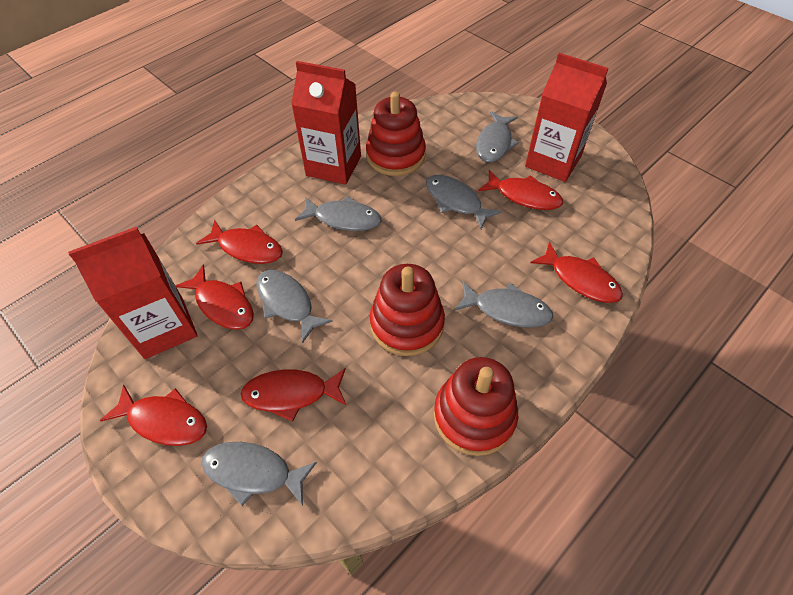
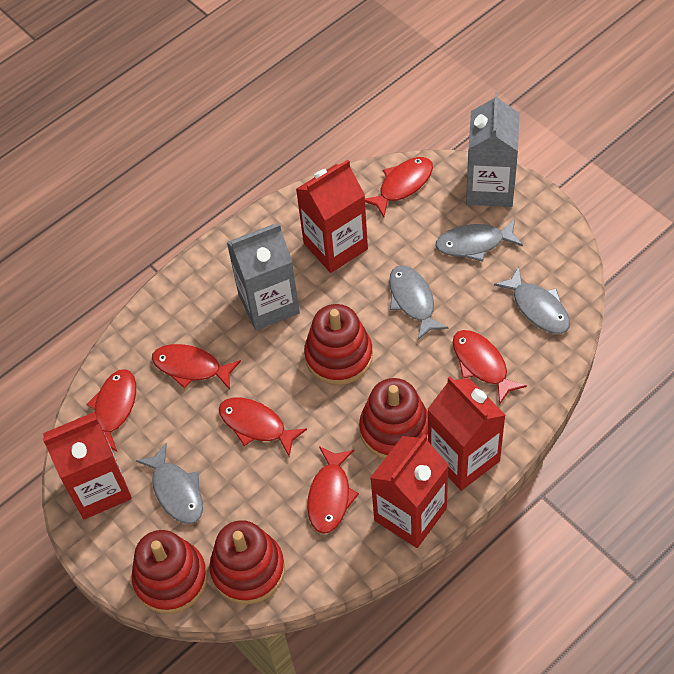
grey carton: none = 0 -> [227,223,300,330] [466,92,520,207] = 2
grey fish: [201,442,317,506] [256,270,333,343] [295,196,381,231] [426,175,502,229] [454,281,553,328] [476,111,519,162] = 6 -> [136,443,203,524] [389,265,449,340] [436,219,523,262] [494,267,570,334] = 4
red carton: [68,227,198,359] [291,61,361,185] [525,53,609,182] = 3 -> [43,412,132,519] [296,160,368,273] [370,434,449,548] [428,376,506,491] = 4
red stacking toy: [366,92,426,176] [370,264,445,356] [434,357,518,456] = 3 -> [132,530,208,614] [209,520,285,604] [304,304,373,385] [359,378,428,459] = 4

